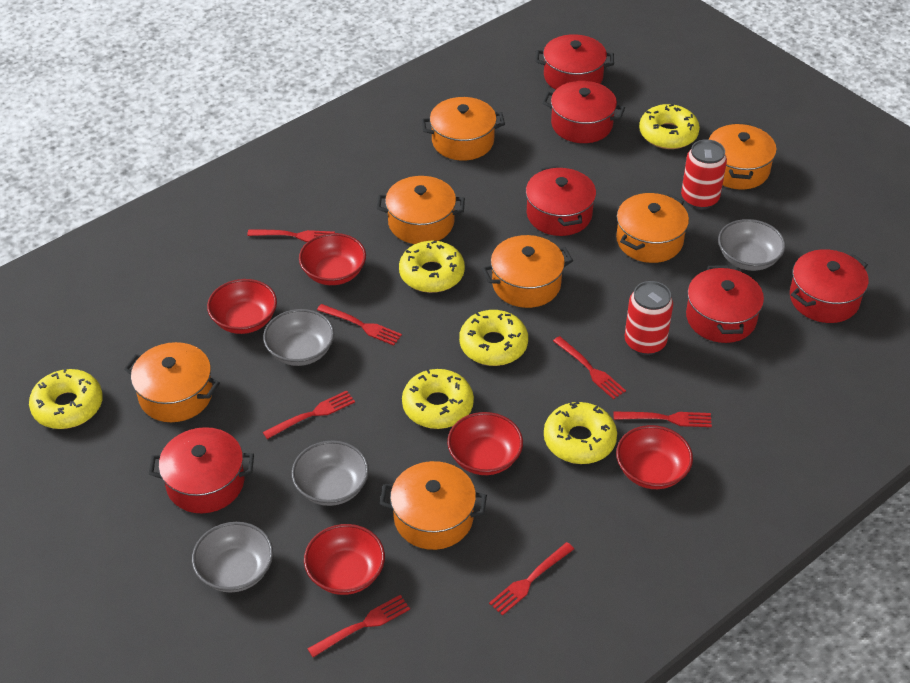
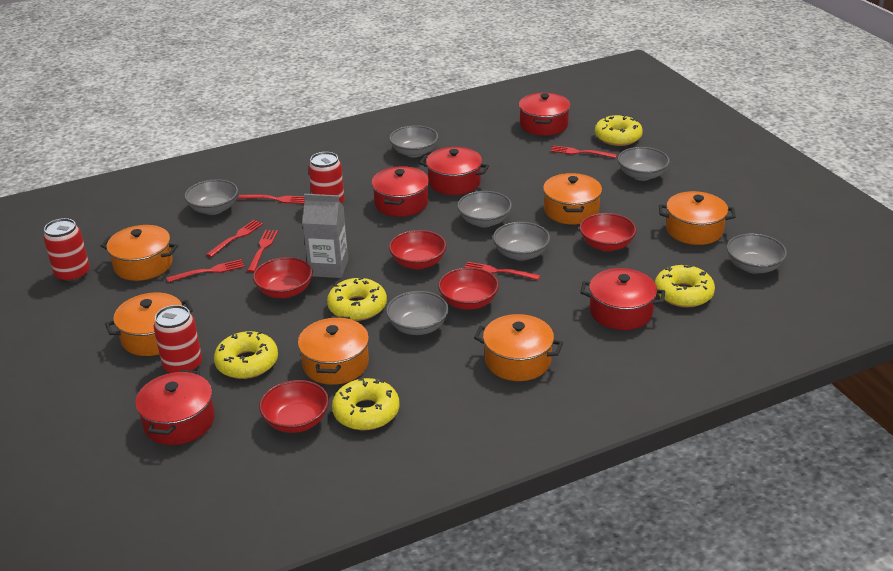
grey bowl: [192,522,273,593] [263,309,334,366] [291,441,369,506] [718,219,785,271] = 4 -> [185,179,238,215] [386,291,449,335] [389,125,438,157] [457,191,512,227] [493,222,550,261] [618,147,670,181] [727,233,787,274] = 7
grey carton: none = 0 -> [302,194,348,278] = 1
orange pot: [124,342,220,422] [377,176,465,244] [380,461,487,550] [421,97,505,161] [482,235,573,308] [616,193,689,263] [708,122,777,189] = 7 -> [101,225,178,281] [105,293,193,356] [298,316,369,385] [474,314,563,381] [543,173,602,225] [659,191,736,245] = 6
red can: [625,281,673,355] [681,139,727,210] = 2 -> [43,218,90,283] [154,305,202,373] [309,152,344,204] = 3
red fork: [247,229,335,242] [263,391,355,439] [307,595,410,657] [317,304,402,346] [489,542,574,616] [553,336,626,399] [614,412,712,427] = 7 -> [166,259,244,282] [206,220,263,257] [238,195,305,204] [247,230,278,272] [464,262,541,280] [551,145,617,158] = 6
red pot: [149,427,254,513] [526,165,596,236] [536,34,614,90] [542,81,625,143] [686,265,764,343] [790,249,869,323] = 6 -> [135,370,215,445] [371,166,429,217] [419,147,489,195] [519,93,570,136] [580,268,665,330] = 5
yellow donut: [29,368,103,429] [399,241,465,293] [402,369,474,429] [459,310,528,366] [544,402,617,464] [639,104,700,149] = 6 -> [214,331,278,379] [327,277,387,321] [332,378,399,430] [595,115,643,146] [655,264,715,308] = 5

